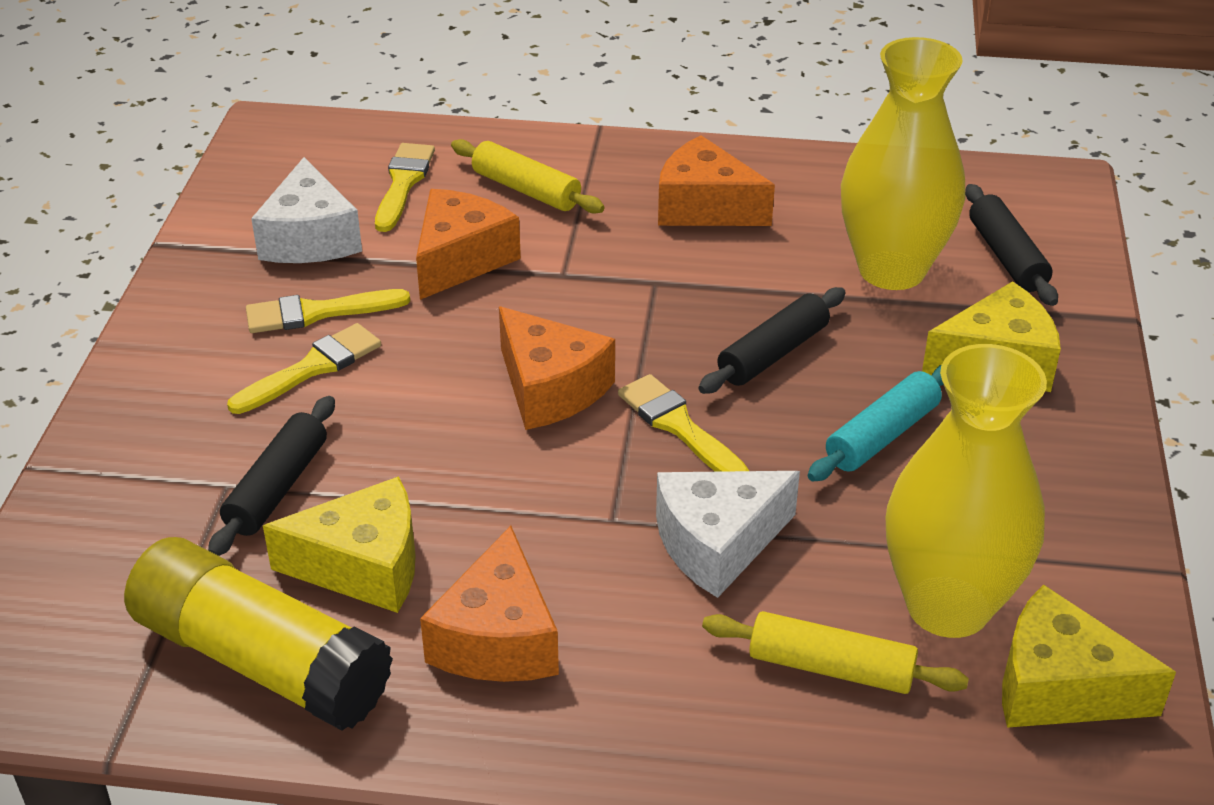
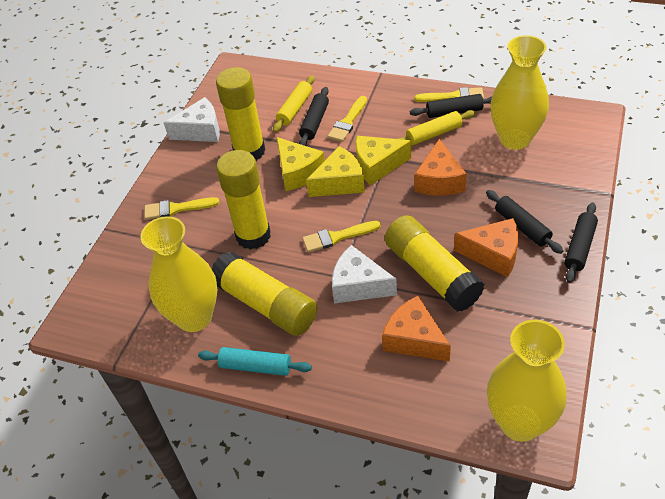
black rolling pin: [208,396,335,556] [699,287,846,394] [965,184,1058,306] = 3 -> [299,87,329,146] [410,94,492,118] [486,190,563,254] [564,203,598,283] = 4
orange cheese: [416,189,521,300] [420,526,559,682] [499,307,615,430] [658,135,775,226] = 4 -> [382,296,451,362] [414,139,467,196] [454,218,518,277] = 3
yellow glue stick: [124,537,393,730] = 1 -> [212,252,317,336] [216,67,265,161] [216,150,271,250] [385,215,484,312] = 4
yellow vase: [841,37,965,290] [886,344,1047,638] = 2 -> [140,216,217,332] [487,320,567,442] [490,35,549,150] = 3

